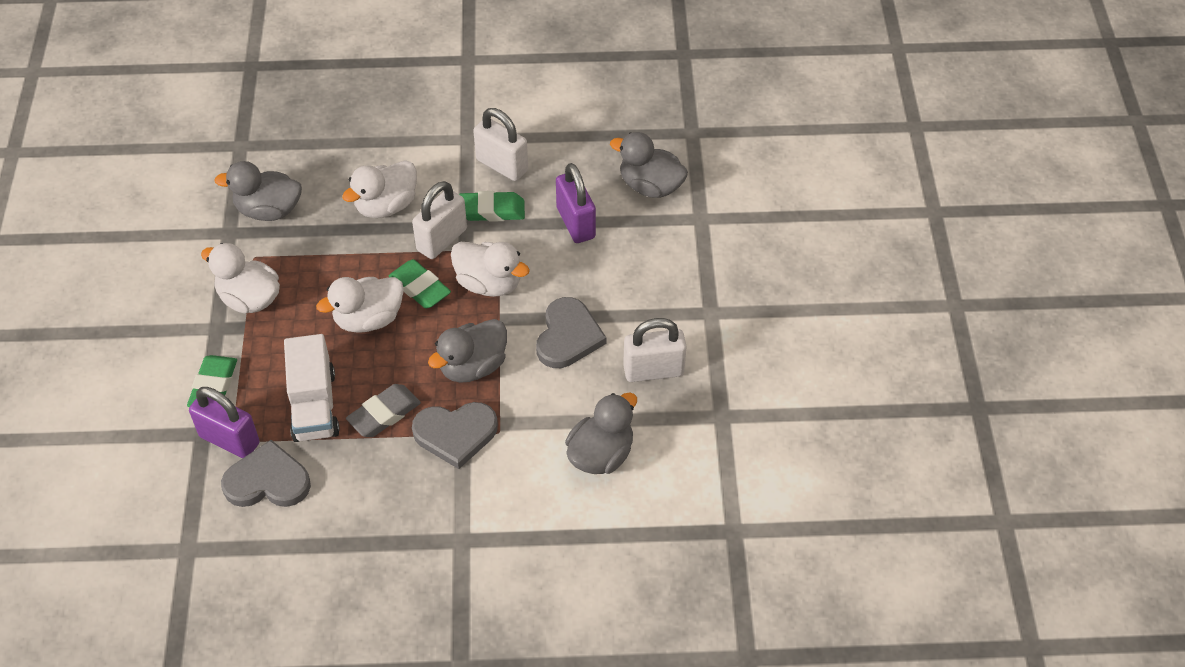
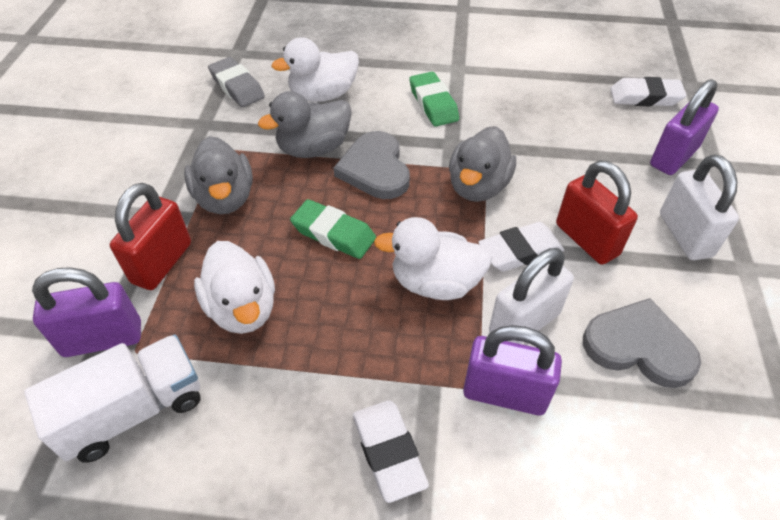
green eraser: [187,355,237,407] [389,259,451,309] [459,191,525,222] = 3 -> [290,199,376,259] [409,72,459,127] = 2
grey duck: [214,161,302,221] [428,319,507,383] [565,392,637,474] [610,132,688,198] = 4 -> [184,136,253,214] [258,91,352,158] [449,126,516,202] = 3
grey heart: [221,440,311,507] [412,402,498,469] [536,297,606,368] = 3 -> [334,131,410,199] [583,298,701,388] = 2
purple padlock: [189,387,260,458] [556,163,596,243] = 2 -> [32,267,141,357] [463,325,562,415] [650,79,719,175] = 3
red padlock: none = 0 -> [110,183,191,290] [556,160,638,265] = 2
white duck: [201,243,280,314] [316,277,404,333] [342,160,417,218] [451,242,530,297] = 4 -> [194,241,275,334] [272,37,359,102] [374,217,493,300] = 3
white eraser: none = 0 -> [353,400,429,503] [478,222,564,272] [610,77,686,106] = 3
white padlock: [412,181,467,259] [473,108,528,181] [623,318,687,382] = 3 -> [489,248,574,344] [660,155,739,260] = 2

